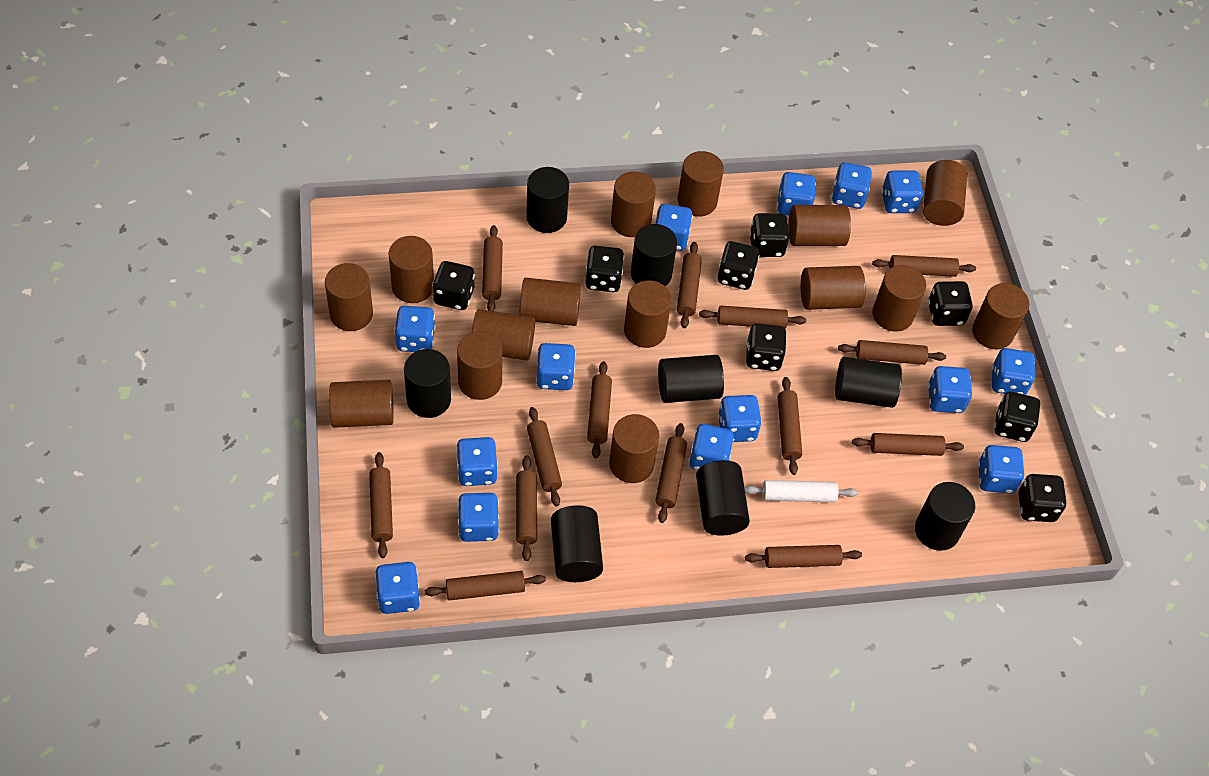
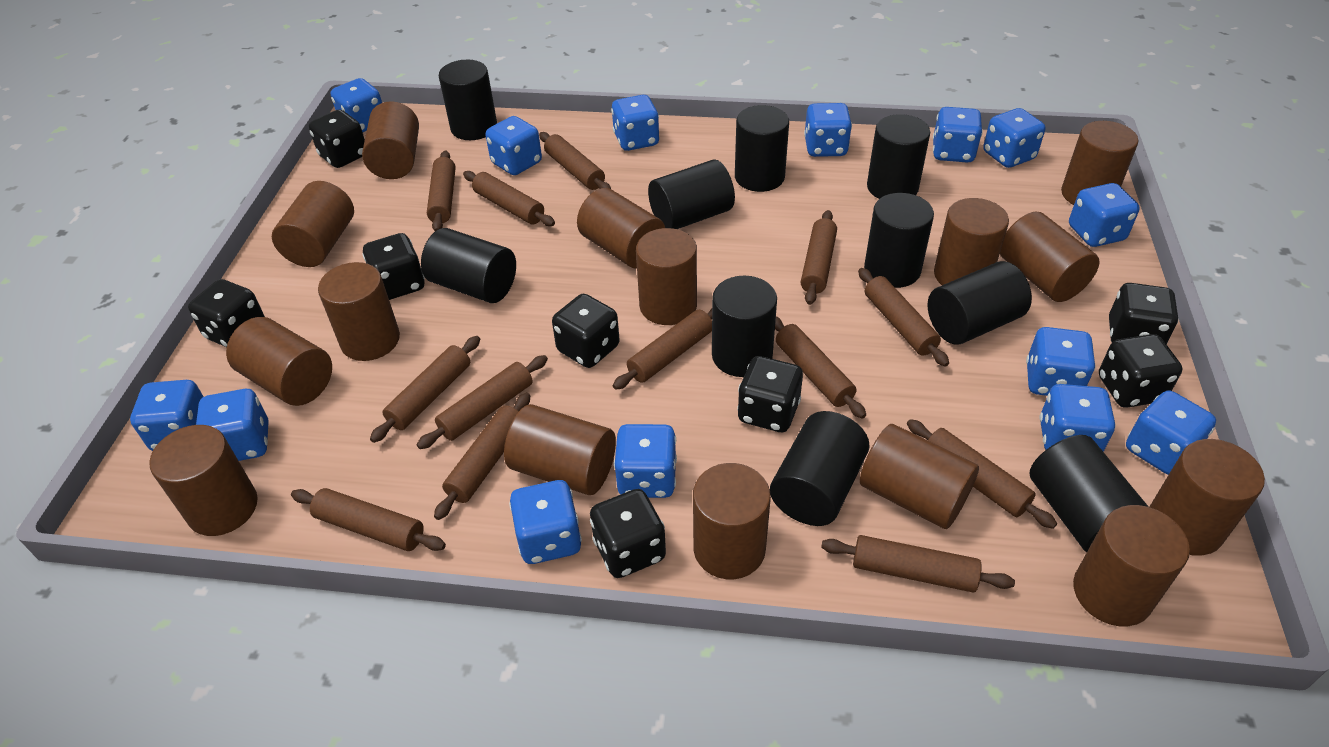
black cylinder: [404,349,451,418] [526,167,569,233] [551,505,603,582] [631,224,677,286] [658,355,724,403] [696,460,750,536] [835,357,902,408] [915,482,975,551] = 8 -> [421,228,516,303] [439,60,497,140] [648,159,735,229] [712,276,777,377] [735,105,789,192] [770,411,870,526] [864,193,934,288] [867,114,930,199] [928,261,1032,345] [1030,435,1149,553] = 10
brown rolling pin: [369,452,393,558] [425,571,546,600] [482,225,503,311] [516,455,537,561] [527,407,562,506] [587,361,612,459] [655,423,687,523] [677,242,702,328] [699,306,806,328] [745,545,862,568] [778,377,802,475] [838,340,946,365] [852,433,964,456] [872,255,976,277] = 14 -> [291,488,446,551] [370,336,480,443] [417,355,548,449] [427,151,455,231] [434,392,530,520] [463,171,555,226] [539,132,611,190] [613,308,712,390] [775,316,866,419] [801,210,837,305] [821,535,1015,593] [858,268,949,367] [907,419,1057,529] = 13
white rolling pin: [744,480,858,502] = 1 -> none = 0

